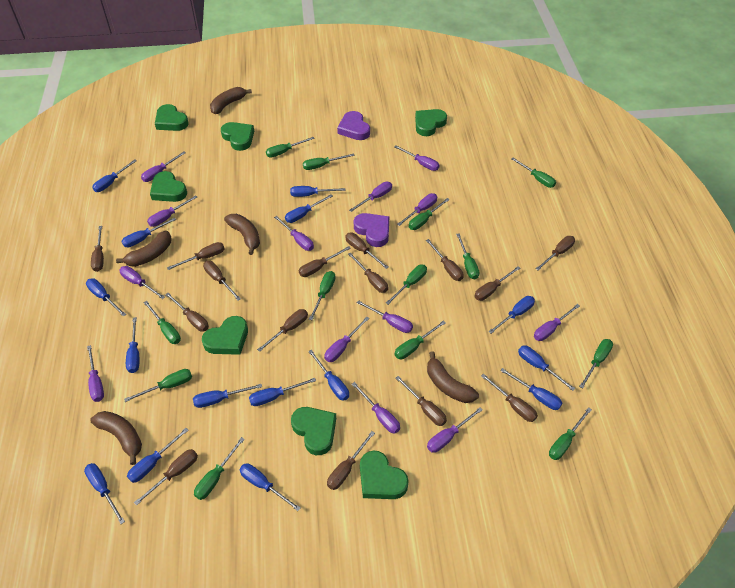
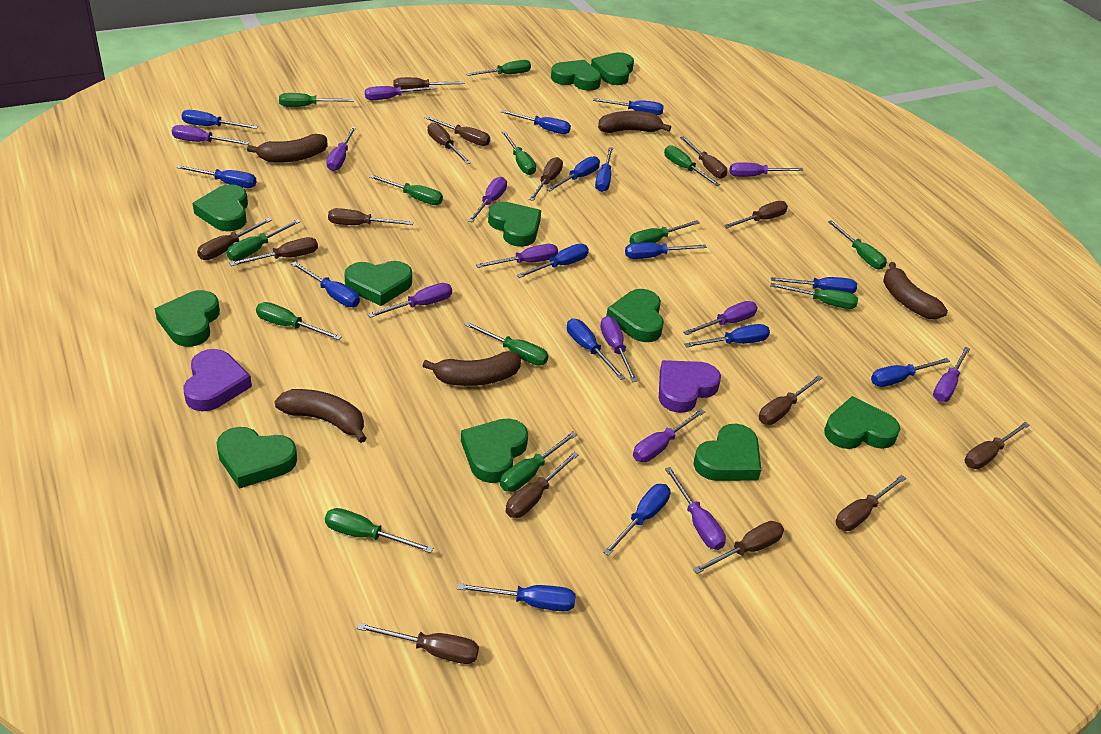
green heart: [150,171,187,202] [155,104,189,131] [202,316,248,355] [221,122,254,151] [291,407,336,455] [360,450,409,499] [415,109,447,136] = 7 -> [155,290,220,347] [193,184,248,231] [216,427,297,489] [344,261,412,306] [461,418,528,483] [488,202,541,247] [551,60,601,91] [591,52,634,85] [606,289,664,342] [694,424,761,481] [824,396,900,449] = 11
purple screwdriver: [87,345,104,402] [119,266,165,299] [141,151,186,182] [147,195,197,227] [274,216,314,251] [324,316,369,362] [349,182,392,212] [352,382,400,434] [357,300,413,333] [394,145,440,171] [397,193,437,226] [427,407,482,453] [534,304,580,341] = 13 -> [172,125,250,145] [326,127,356,171] [365,86,436,100] [368,283,452,318] [468,177,507,222] [476,244,558,268] [600,316,638,382] [633,409,705,462] [665,467,726,550] [684,301,758,335] [729,163,803,177] [933,347,970,402] = 12

